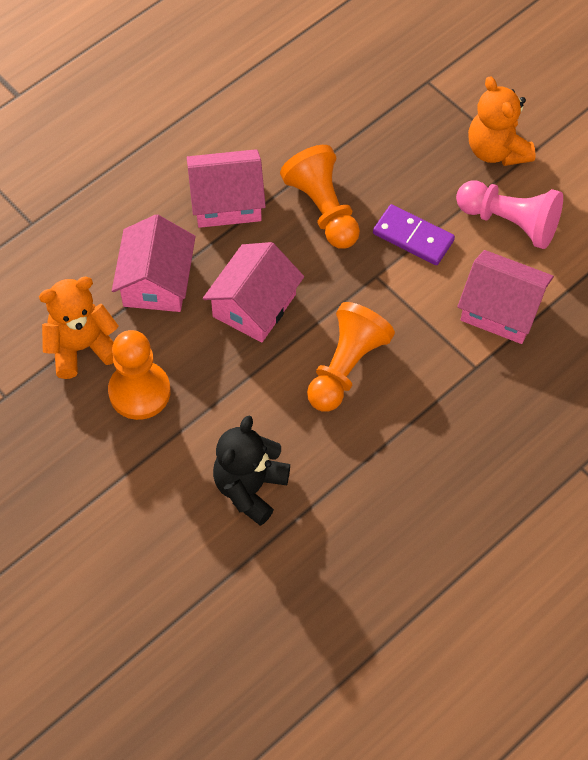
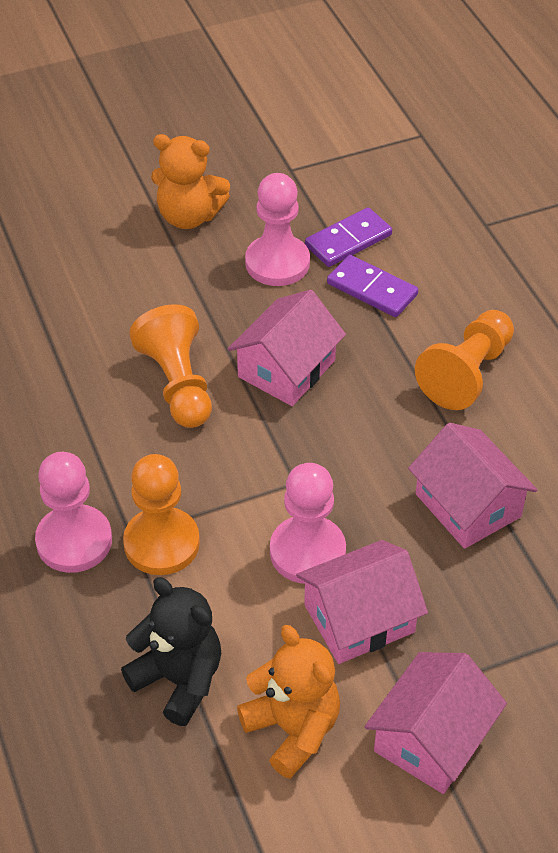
pink pawn: [456,181,563,249] = 1 -> [35,452,112,573] [245,173,310,286] [270,463,346,584] = 3
purple domino: [373,204,455,265] = 1 -> [305,207,392,267] [327,255,418,317] = 2

